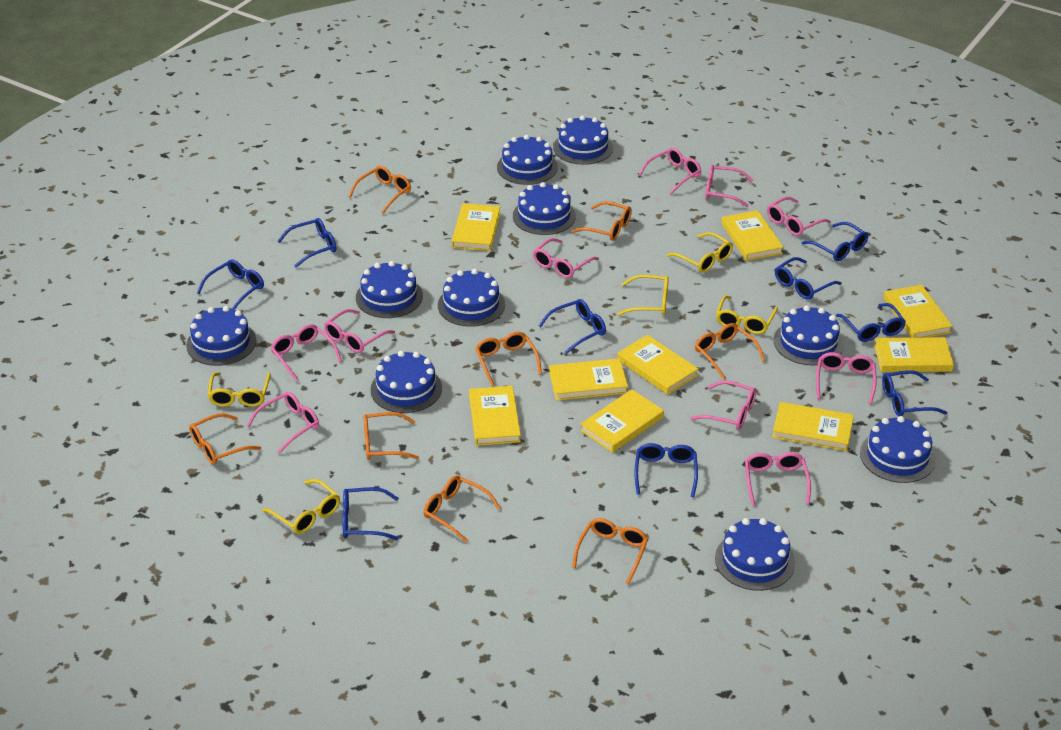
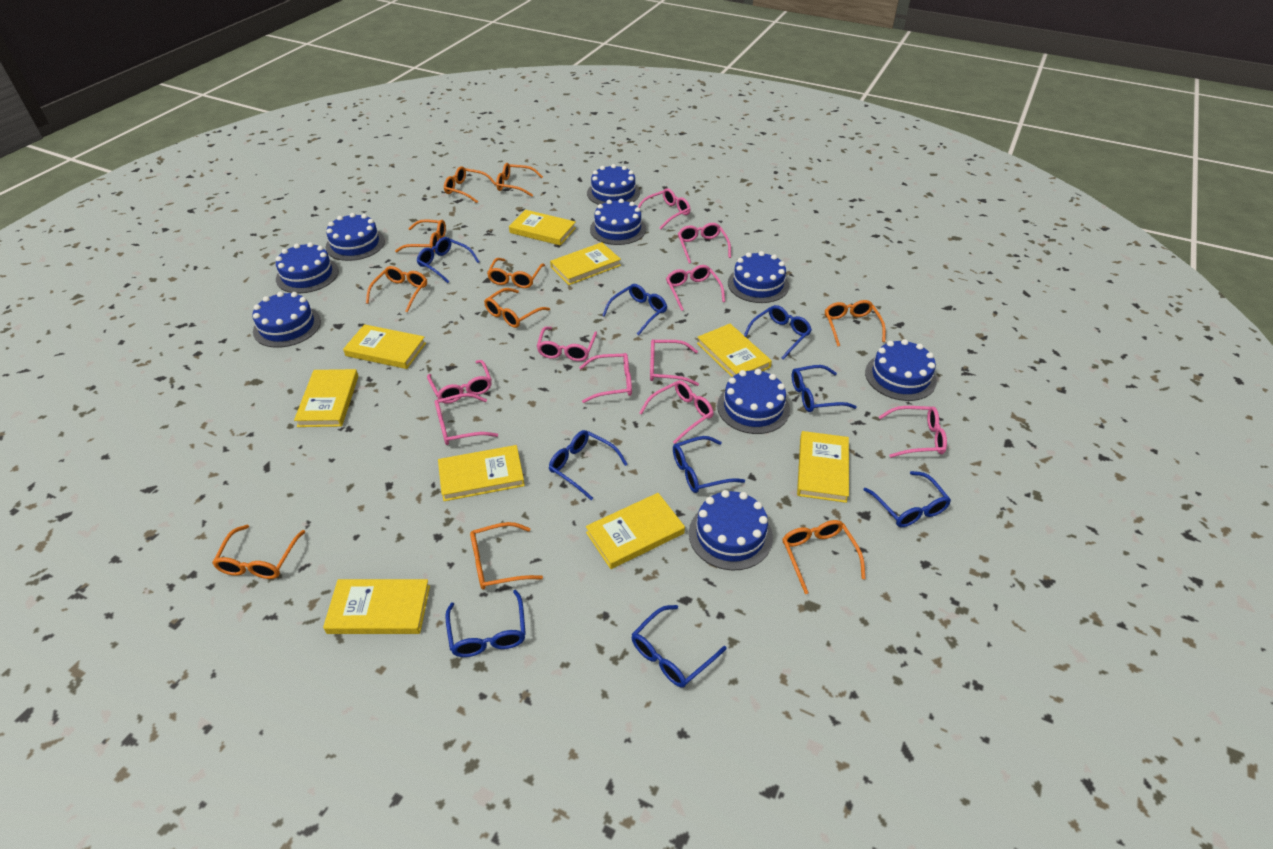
blue cake: [186,306,256,366] [356,261,423,318] [370,351,442,413] [438,269,505,327] [497,135,558,185] [513,182,576,235] [553,116,613,165] [715,518,795,591] [774,305,844,366] [860,416,936,483] = 10 -> [252,292,321,348] [276,242,339,293] [326,213,385,261] [587,164,640,205] [590,199,646,245] [689,490,773,570] [717,369,790,434] [728,251,789,303] [865,339,937,401] = 9
orange glasses: [189,413,261,465] [349,166,411,213] [363,412,419,460] [423,476,501,543] [475,332,542,386] [572,201,632,241] [572,518,648,585] [695,323,765,380] = 8 -> [212,525,305,579] [366,266,427,313] [395,219,446,252] [444,166,496,203] [470,522,543,590] [484,288,550,328] [487,258,545,288] [496,163,543,197] [783,520,866,594] [825,300,886,347] = 10
yellow glasses: [208,372,271,407] [262,479,340,534] [618,275,669,316] [666,232,733,273] [716,295,778,334] = 5 -> none = 0

